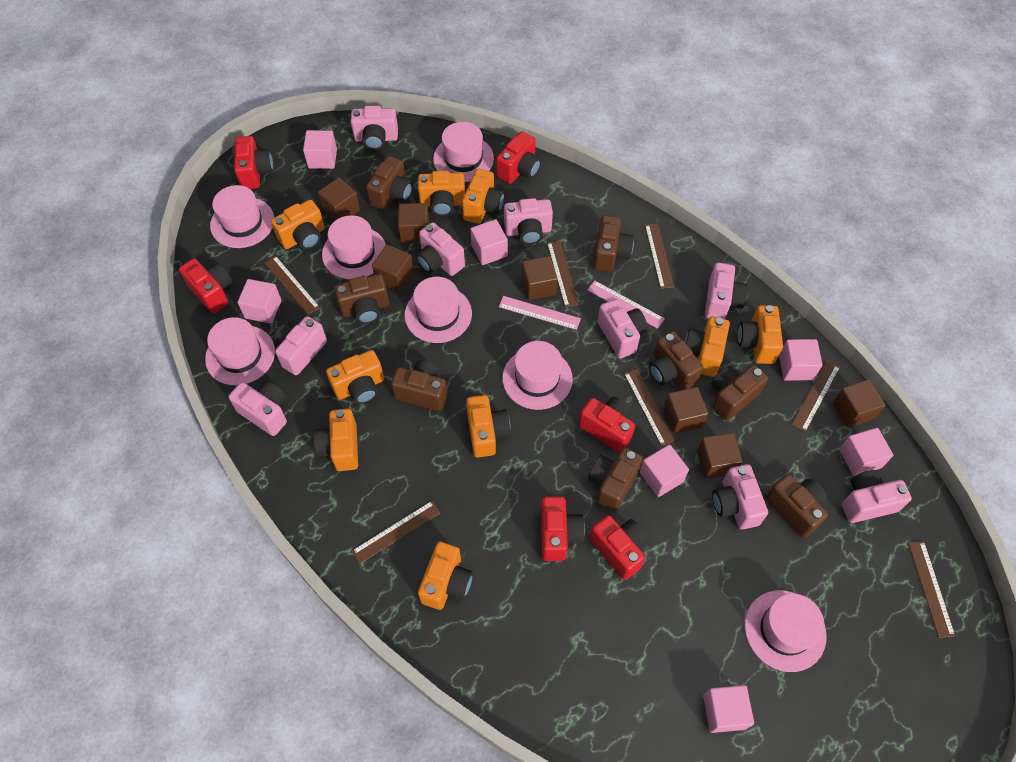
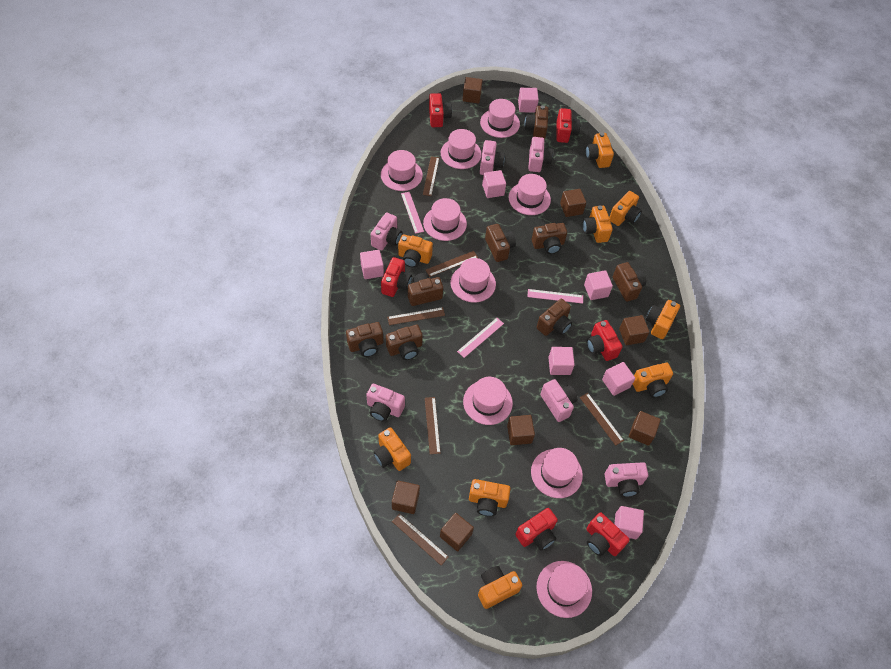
brown ruler: [264,256,320,315] [352,501,440,564] [547,240,579,307] [624,369,675,446] [645,223,674,289] [792,360,840,432] [908,541,955,638] = 7 -> [387,307,445,325] [392,513,449,565] [423,156,439,196] [425,397,441,454] [426,251,478,277] [580,393,624,446] = 6
pink camera: [228,381,287,436] [273,316,327,375] [351,106,398,150] [416,222,465,276] [504,198,553,244] [598,299,647,358] [705,262,748,319] [712,464,768,530] [842,470,912,523] = 9 -> [366,384,405,422] [371,213,403,250] [480,140,505,175] [528,137,553,172] [540,379,577,422] [604,462,648,497] = 6
pink hat: [205,317,275,385] [210,185,274,248] [322,215,386,279] [404,277,472,343] [433,122,494,182] [502,341,573,410] [744,590,827,672] = 7 -> [381,150,423,191] [423,198,467,241] [441,129,482,169] [451,258,496,303] [463,377,513,425] [480,99,520,138] [509,174,551,215] [531,448,583,498] [536,561,592,618] = 9
pink ruler: [499,296,581,330] [588,280,665,329] = 2 -> [401,192,424,234] [457,318,504,358] [527,289,583,304] = 3

